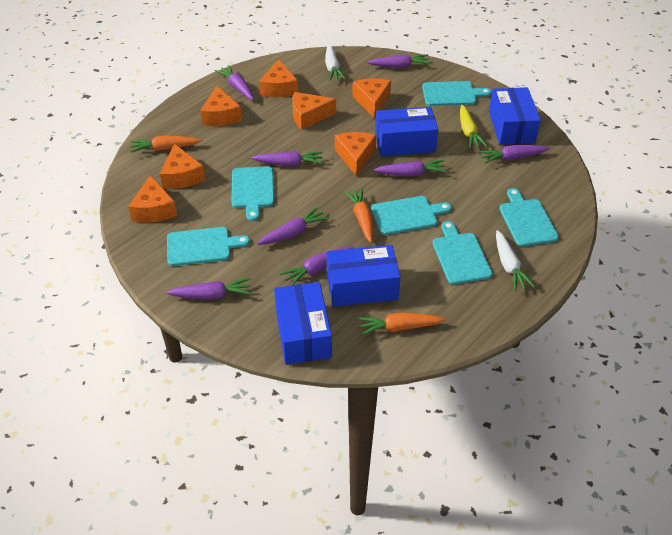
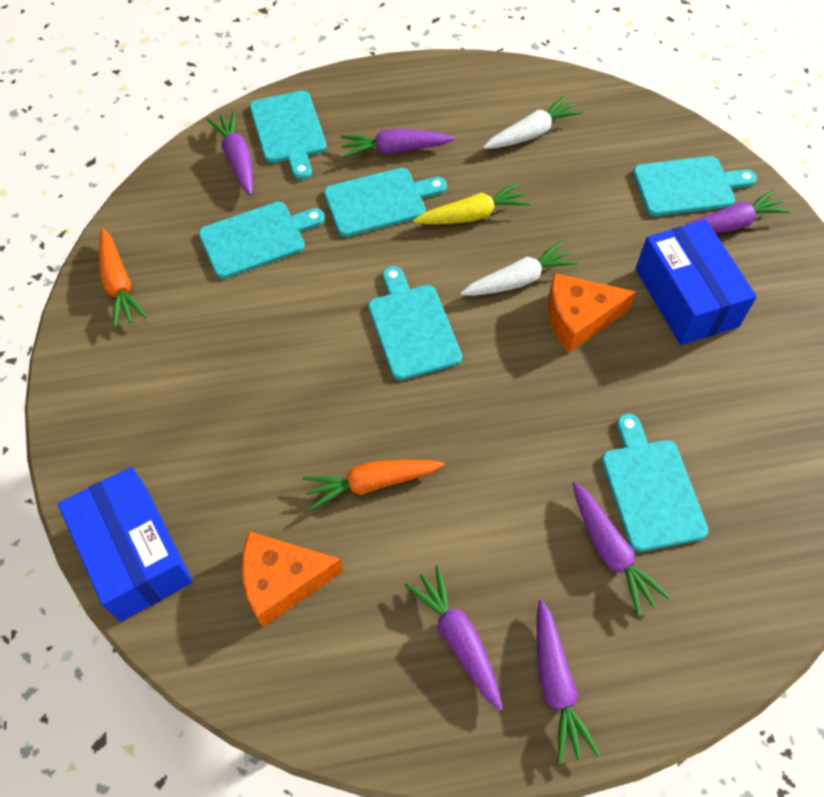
blue box: [274,282,332,365] [327,245,400,307] [375,107,438,157] [489,87,541,145] = 4 -> [58,467,193,622] [635,220,757,345] = 2
orange carrot: [130,135,201,152] [344,188,373,243] [358,312,445,336] = 3 -> [99,228,147,328] [303,459,444,511] = 2
orange cheese: [128,175,177,222] [160,144,205,189] [200,86,242,126] [259,59,298,97] [293,92,336,130] [335,132,376,176] [352,78,391,119] = 7 -> [242,531,343,628] [548,273,636,352] = 2
purple carrot: [166,278,252,300] [215,65,254,100] [251,151,323,166] [257,207,329,245] [280,247,354,286] [367,54,431,68] [374,160,447,176] [479,145,550,164] = 8 -> [207,111,253,196] [341,129,455,158] [405,565,503,711] [537,600,600,764] [573,482,671,616] [684,190,791,233] = 6

